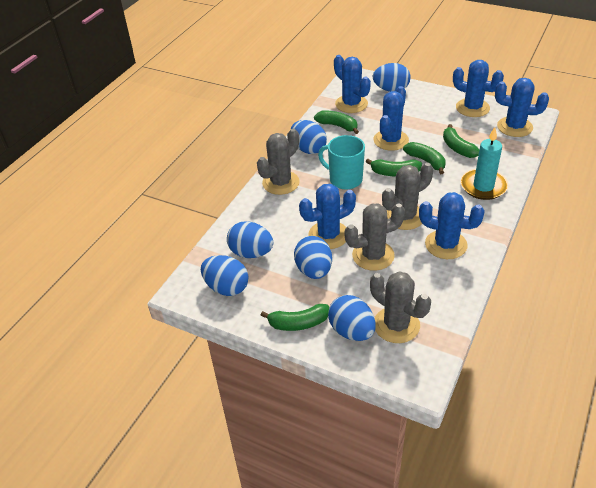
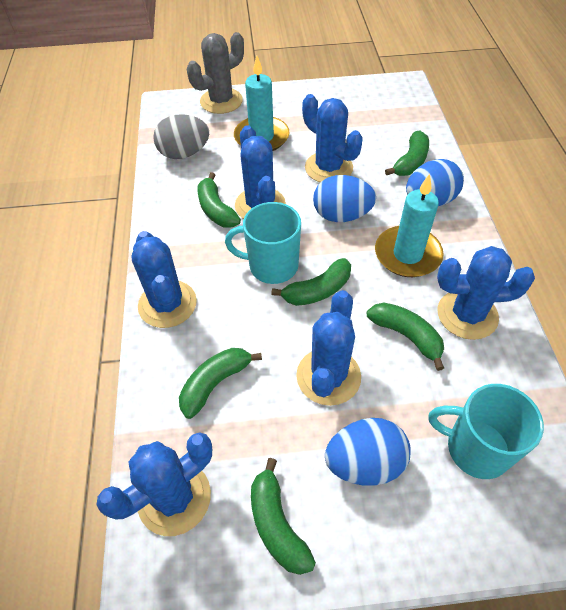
blue egg: [201,255,249,296] [227,221,273,258] [291,120,327,154] [294,236,332,279] [328,295,376,341] [373,63,410,92] = 6 -> [313,175,376,222] [325,418,411,486] [406,159,464,206] = 3
green banana: [260,304,329,331] [314,111,359,134] [366,159,422,177] [403,142,446,174] [443,124,479,158] = 5 -> [179,348,262,419] [197,172,241,228] [251,458,316,575] [271,258,351,306] [367,302,444,371] [385,130,429,176] = 6
grey cactus: [257,129,300,195] [345,203,405,271] [370,271,431,343] [382,163,433,230] = 4 -> [187,32,244,114] = 1
grey egg: none = 0 -> [153,114,209,159] = 1
turquoise candle: [460,127,509,200] = 1 -> [234,56,290,151] [375,174,444,277] = 2
turquoise mug: [318,135,365,190] = 1 -> [225,202,301,284] [429,384,544,479] = 2

